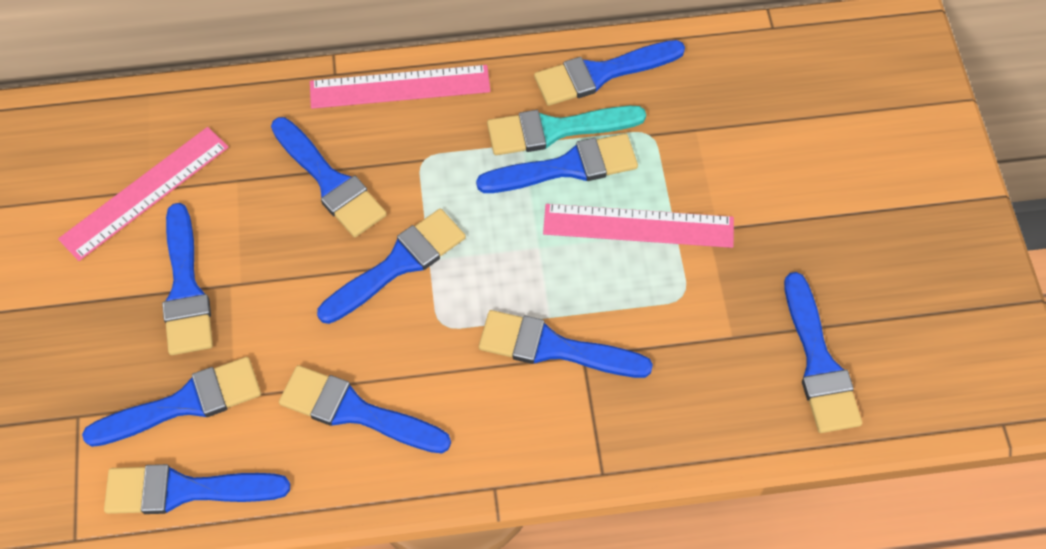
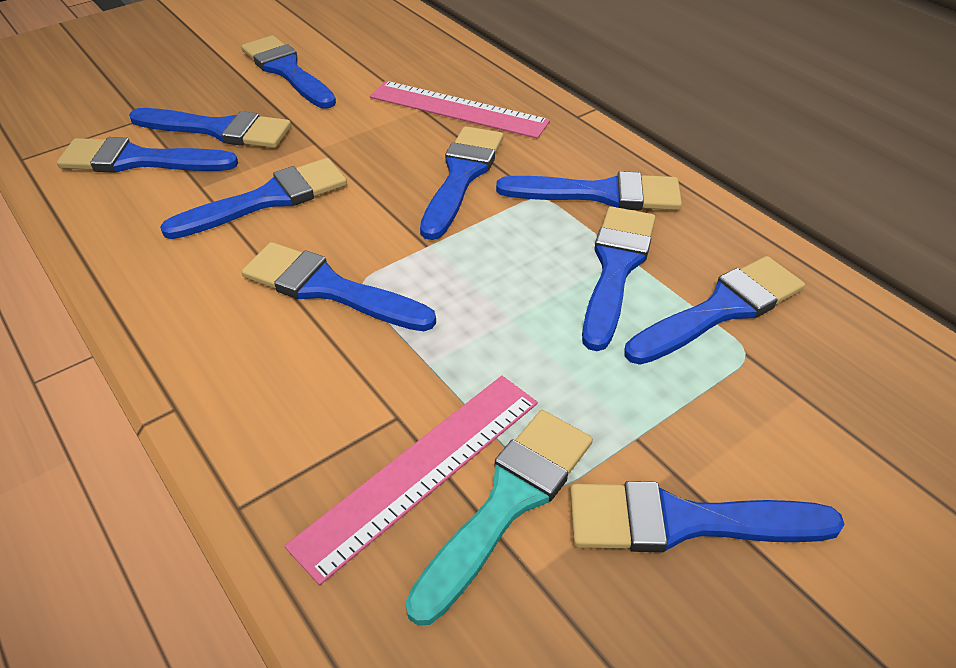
pink ruler: [58,127,229,261] [310,65,490,109] [543,204,734,248] = 3 -> [284,376,538,585] [370,81,550,139] = 2

